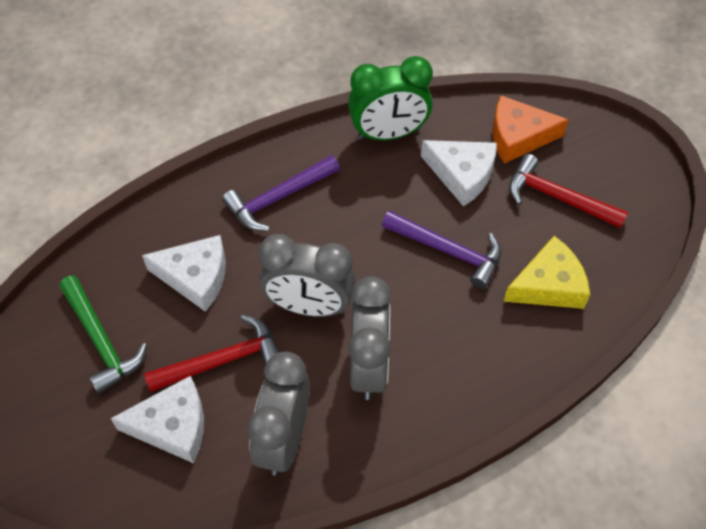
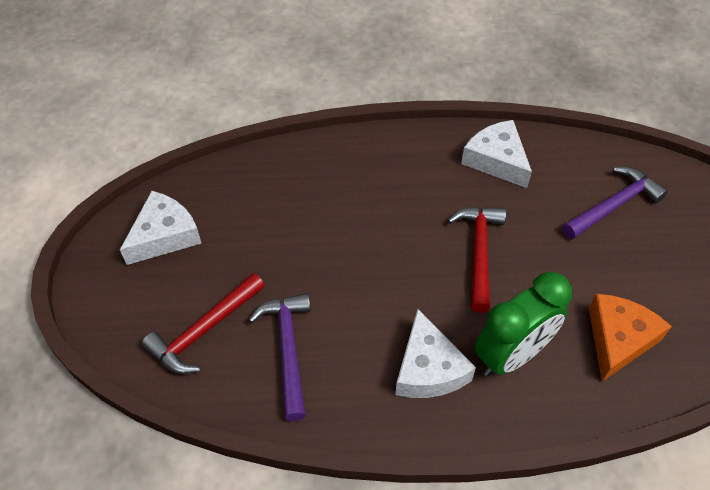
green hammer: [60,276,147,394] = 1 -> none = 0
grey clock: [248,352,310,476] [259,234,355,317] [348,276,392,400] = 3 -> none = 0
yellow cheese: [504,236,590,309] = 1 -> none = 0

